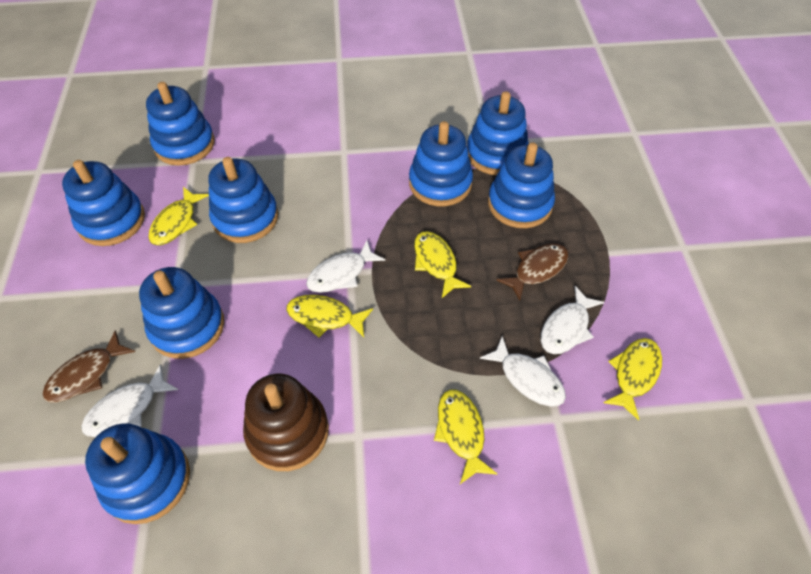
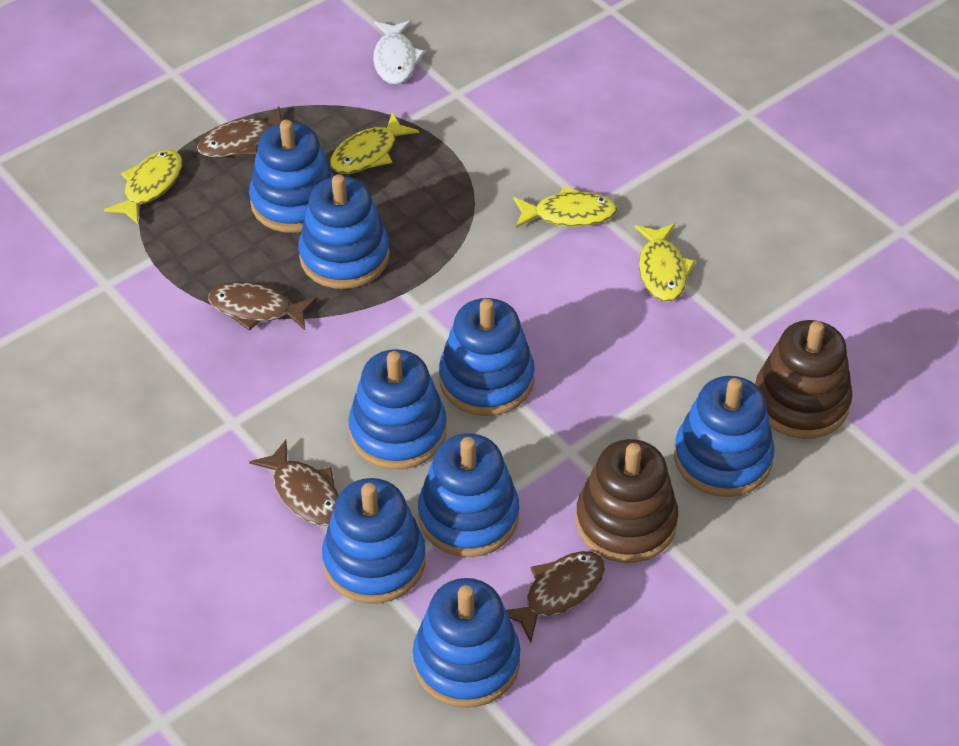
brown fish: [42,330,135,402] [496,243,569,301] = 2 -> [197,107,282,158] [208,282,317,331] [249,440,339,526] [506,551,605,643] = 4
brown stacking toy: [243,373,329,471] = 1 -> [576,439,678,563] [755,320,853,439] = 2
white fish: [81,364,178,437] [306,240,385,293] [480,336,566,407] [541,286,604,354] = 4 -> [373,20,425,84] = 1
yellow fish: [148,187,209,245] [286,295,373,338] [414,231,471,298] [434,390,497,484] [603,338,662,420] = 5 -> [104,150,182,224] [330,113,419,174] [514,186,617,228] [635,224,695,302] = 4

